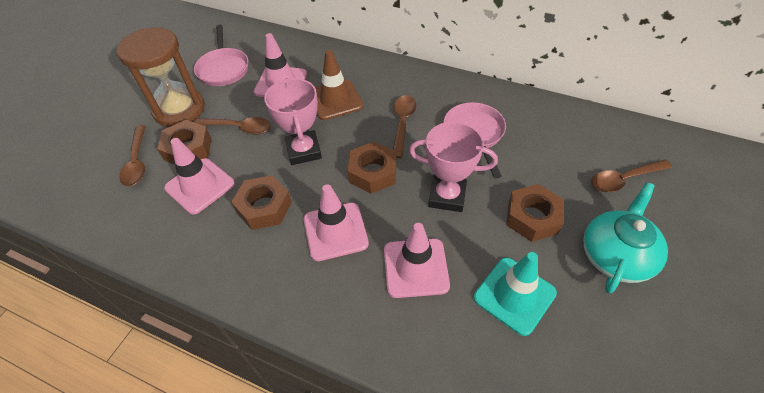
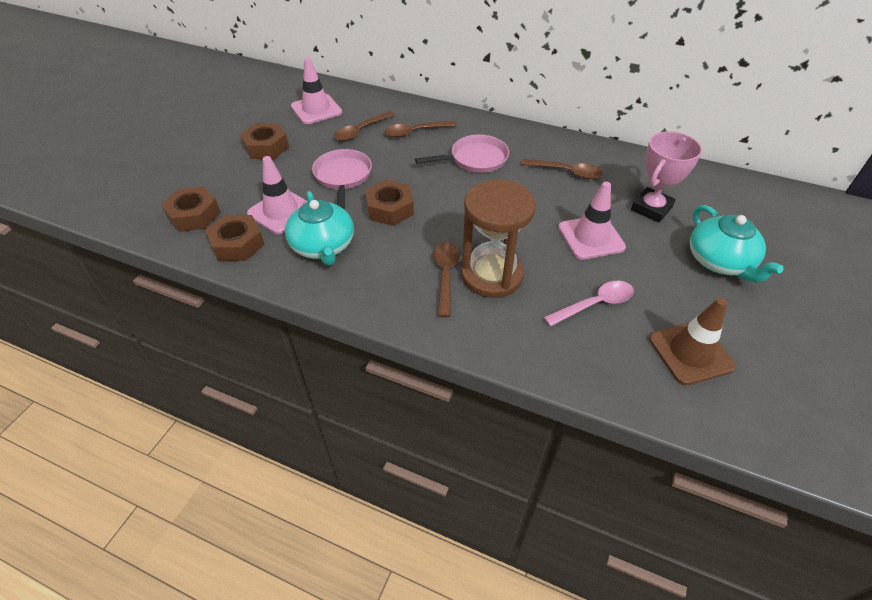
pink spoon: none = 0 -> [544,281,634,327] = 1
pink traffic cone: [164,138,234,214] [254,33,307,97] [304,184,369,261] [384,223,450,298] = 4 -> [247,156,308,234] [291,58,342,124] [558,182,626,260] = 3
pink trophy: [264,78,322,165] [409,122,498,212] = 2 -> [631,131,702,223] = 1
turquoise teapot: [583,182,668,294] = 1 -> [285,191,354,266] [690,205,784,283] = 2
turquoise traffic cone: [474,252,557,336] = 1 -> none = 0

